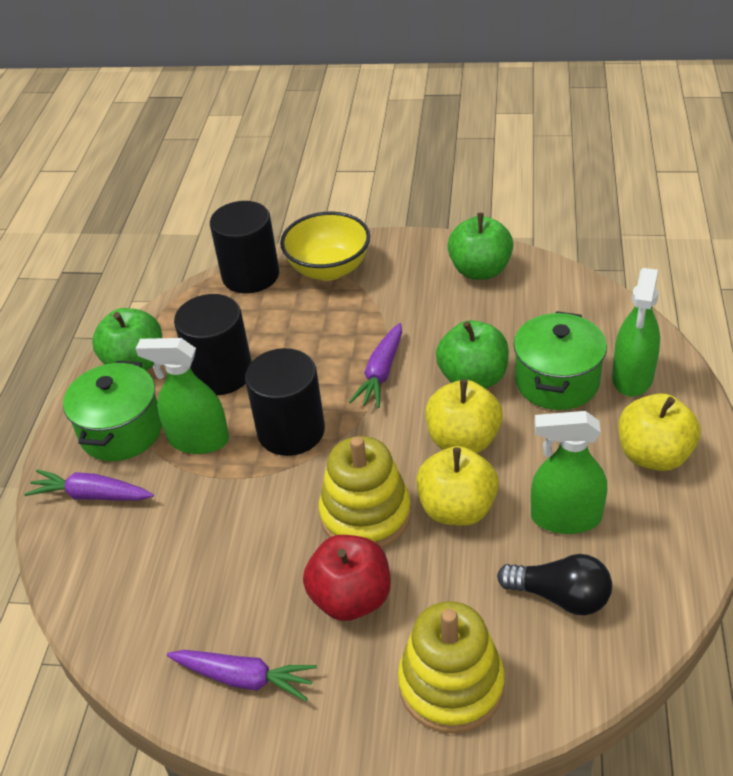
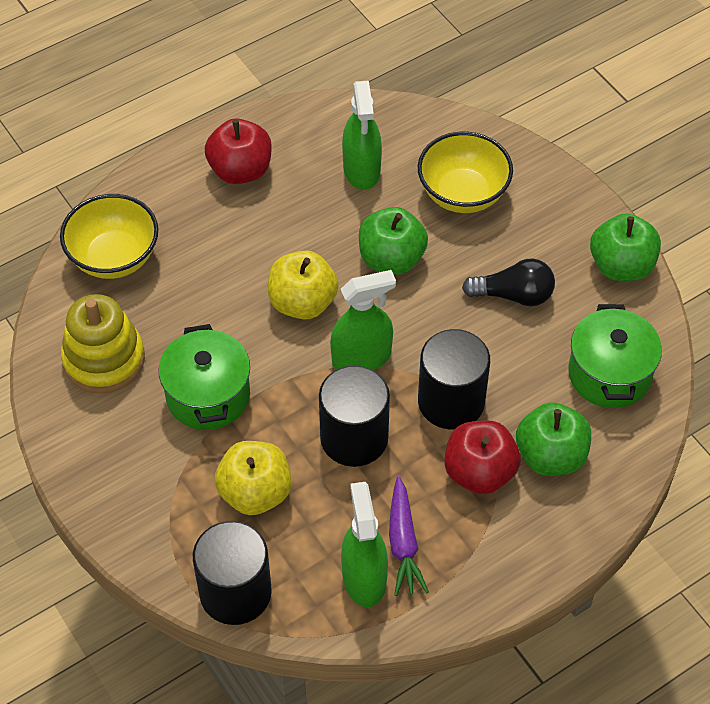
purple carrot: [24,469,154,501] [167,650,317,701] [349,323,402,408] = 3 -> [389,476,429,596] = 1
red apple: [303,535,390,621] = 1 -> [205,118,272,184] [444,420,521,494] = 2
yellow apple: [416,446,499,526] [425,379,503,453] [618,393,700,471] = 3 -> [215,441,291,515] [268,250,339,320] = 2
yellow bowl: [280,211,370,281] = 1 -> [60,194,158,279] [418,131,513,213] = 2
yellow stacking toy: [319,436,411,548] [398,601,505,733] = 2 -> [61,294,145,394] = 1

